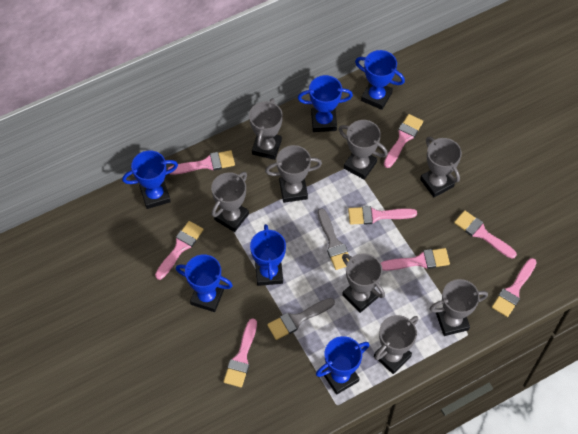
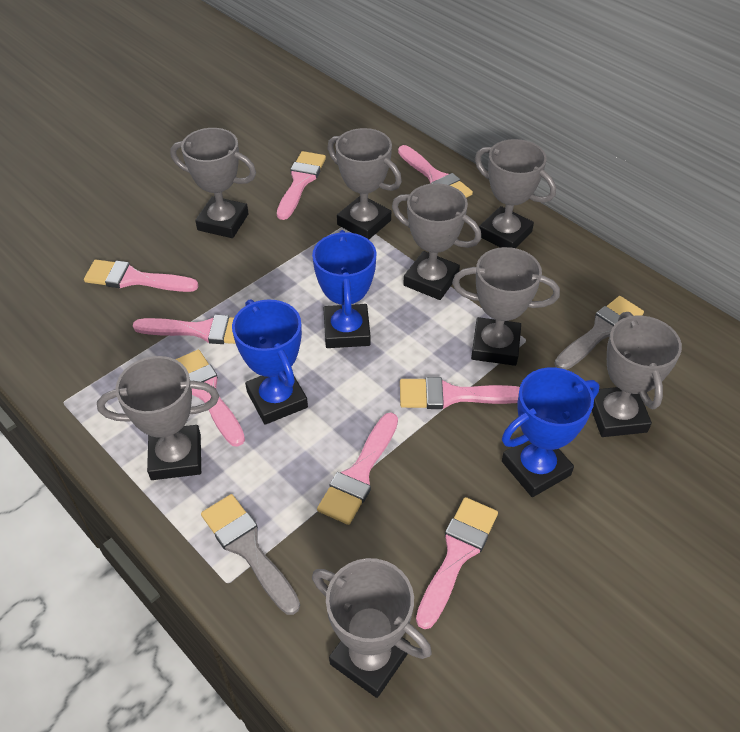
blue trophy: [122,150,178,209] [176,254,233,312] [250,224,286,286] [298,75,353,132] [316,336,369,395] [355,50,405,110] = 6 -> [232,299,308,425] [312,230,377,348] [502,367,599,497] = 3

